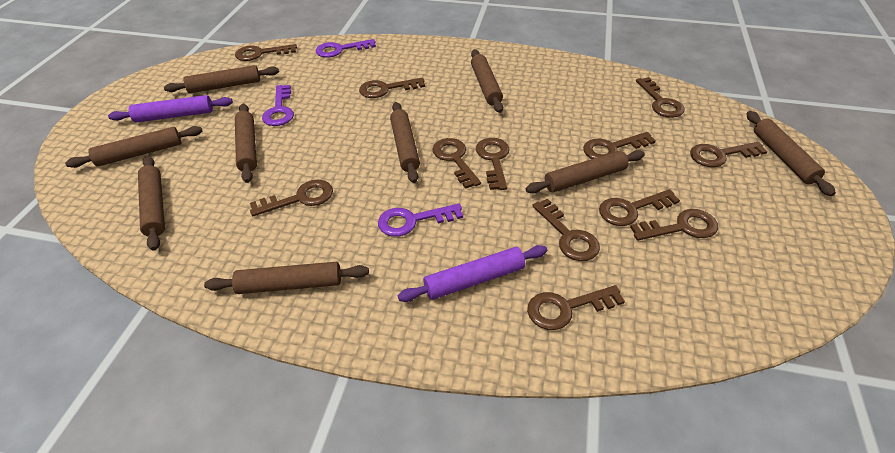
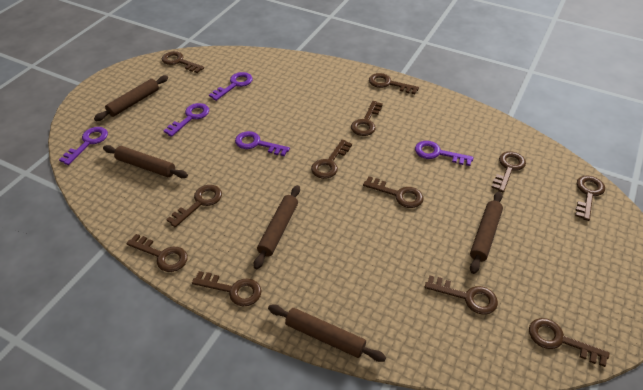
brown rolling pin: [65,126,202,168] [138,156,165,251] [164,65,279,93] [204,262,369,294] [235,104,257,183] [390,102,420,183] [471,49,503,113] [526,150,645,193] [746,111,836,196] = 9 -> [94,75,168,121] [103,145,188,178] [254,185,300,269] [268,304,386,362] [470,191,503,274] = 5
purple key: [262,85,294,126] [316,39,376,57] [378,203,463,237] = 3 -> [59,127,108,165] [164,103,209,137] [209,72,253,101] [235,131,290,156] [415,141,474,166] = 5
purple rolling pin: [108,95,233,123] [398,245,547,302] = 2 -> none = 0

